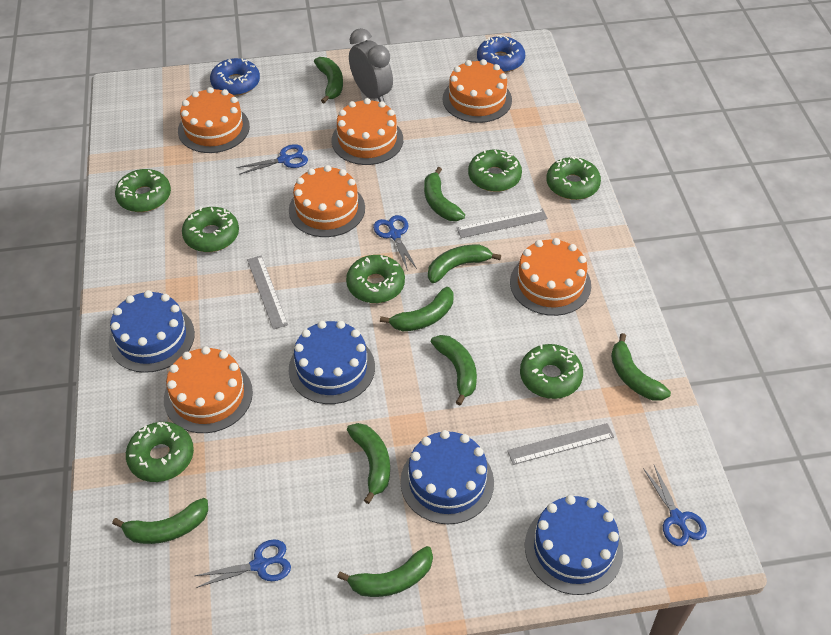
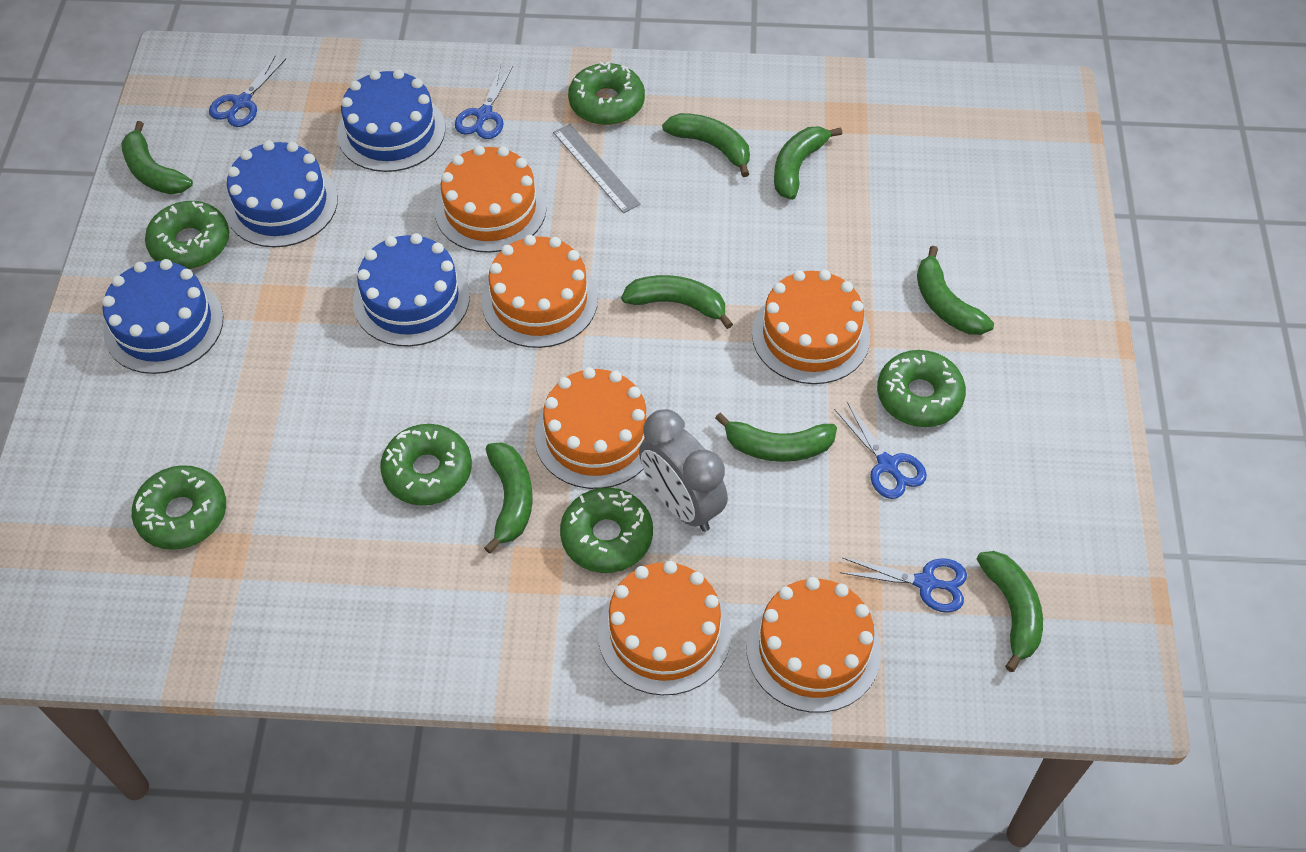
blue donut: [210,58,260,96] [477,35,525,72] = 2 -> none = 0
green banana: [112,498,208,544] [314,57,343,103] [337,546,433,597] [347,423,390,504] [380,287,453,331] [424,167,465,221] [428,245,501,283] [431,335,477,405] [611,333,671,401] = 9 -> [121,121,193,194] [484,442,533,554] [621,275,733,329] [662,113,750,177] [715,413,837,462] [774,126,842,200] [917,246,994,335] [977,551,1043,672] = 8
green donut: [115,169,171,212] [126,422,194,482] [182,207,239,252] [346,255,405,303] [468,150,522,192] [520,344,583,399] [546,156,601,200] = 7 -> [132,465,226,550] [145,201,229,269] [380,424,472,505] [560,488,653,573] [568,61,645,125] [877,350,966,427] = 6
grey ruler: [247,255,288,329] [457,209,548,238] [507,423,614,465] = 3 -> [553,124,641,213] = 1

